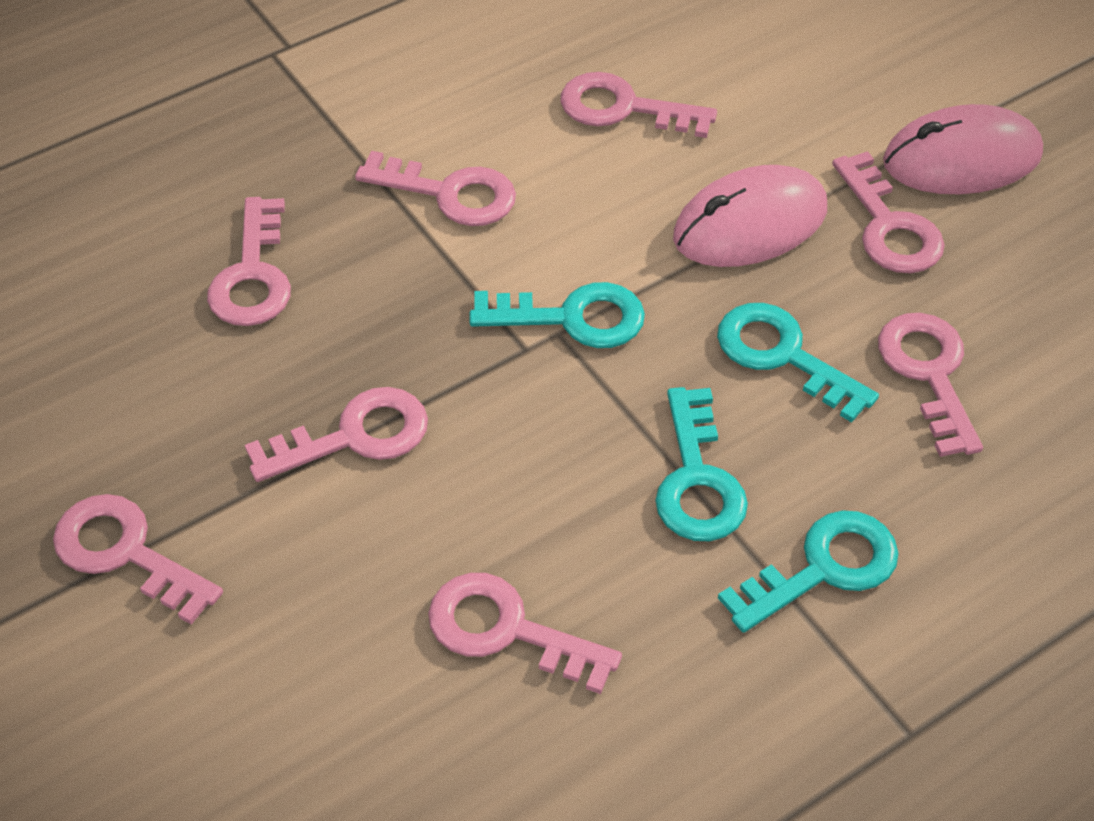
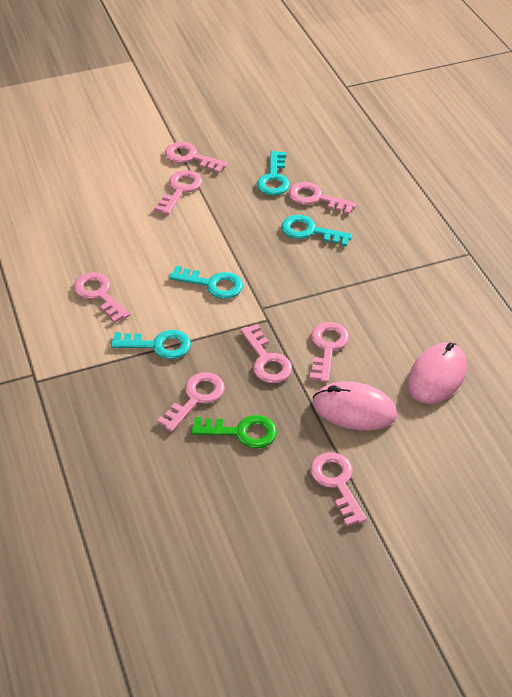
green key: none = 0 -> [191,415,277,448] = 1

